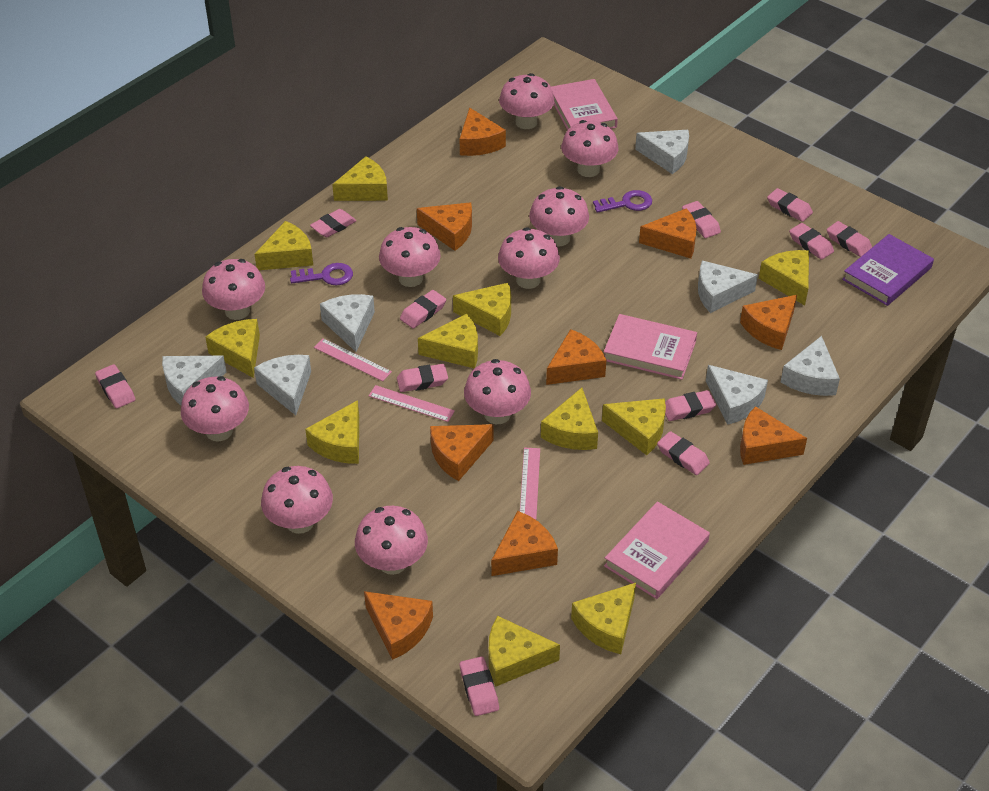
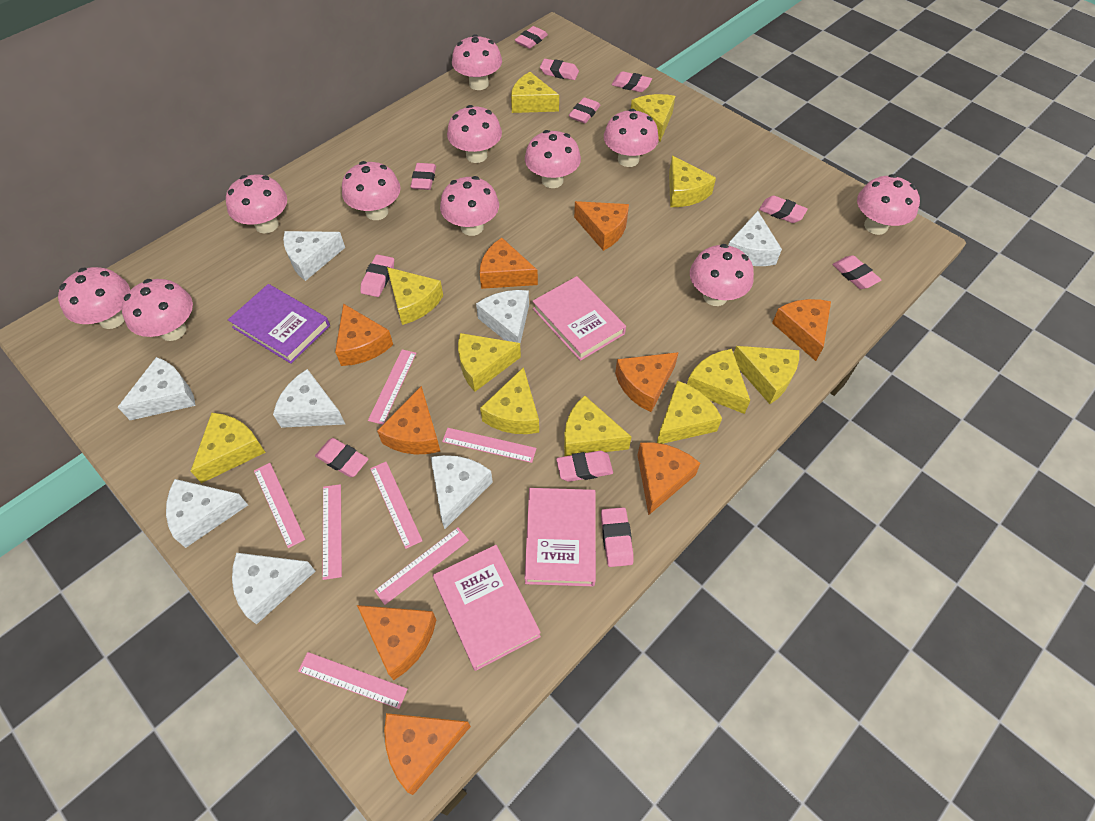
pink mushroom: [181,376,249,442] [202,259,265,320] [261,466,333,534] [355,506,428,575] [379,227,441,287] [464,359,531,424] [498,227,560,289] [499,73,554,129] [529,186,589,246] [561,120,618,177] = 10 -> [58,267,130,329] [122,279,193,341] [226,174,287,234] [342,161,401,220] [440,176,499,236] [447,105,502,163] [452,34,502,90] [525,130,581,188] [604,109,659,167] [690,244,754,306] [857,174,920,235] = 11
pink ruler: [314,338,392,381] [369,385,455,422] [520,448,540,520] = 3 -> [254,463,305,548] [298,652,408,709] [323,484,342,580] [368,349,416,425] [370,462,423,549] [374,527,469,605] [442,428,537,463] = 7
purple key: [290,263,353,285] [593,190,652,213] = 2 -> none = 0
white cheese: [162,356,227,405] [254,355,311,415] [320,294,375,352] [635,130,689,174] [698,261,758,313] [706,365,768,425] [781,336,840,396] = 7 -> [118,357,196,420] [166,479,248,548] [232,553,315,625] [273,369,345,428] [283,231,345,281] [431,455,493,529] [476,290,529,344] [728,211,782,266] = 8

